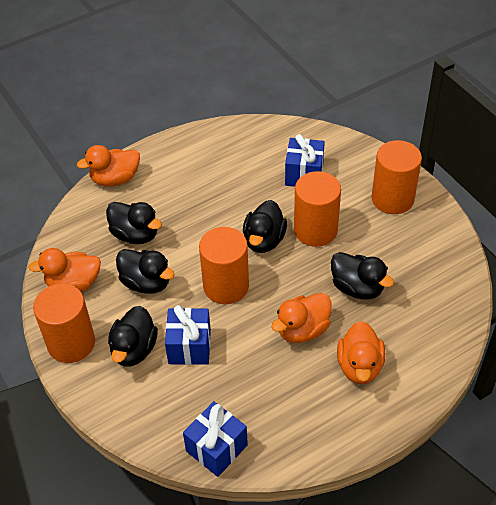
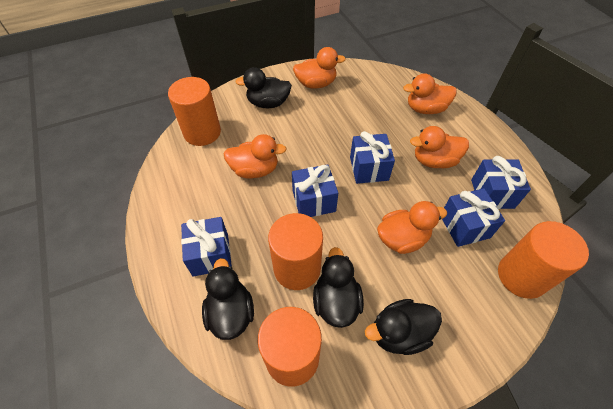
black duck: [106,202,162,244] [108,306,158,366] [116,249,175,294] [243,200,287,253] [331,252,394,300] = 5 -> [202,258,254,340] [235,67,292,108] [313,247,364,328] [365,299,442,355] = 4
blue gift: [165,305,211,365] [183,401,248,477] [285,134,325,187] = 3 -> [181,217,232,277] [292,164,338,217] [350,131,395,184] [442,188,505,247] [471,156,531,209] = 5
orange duck: [28,248,101,292] [77,145,140,187] [271,293,332,343] [337,321,385,384] = 4 -> [224,134,287,179] [293,47,346,88] [377,201,447,254] [403,73,457,114] [410,126,469,168] = 5

